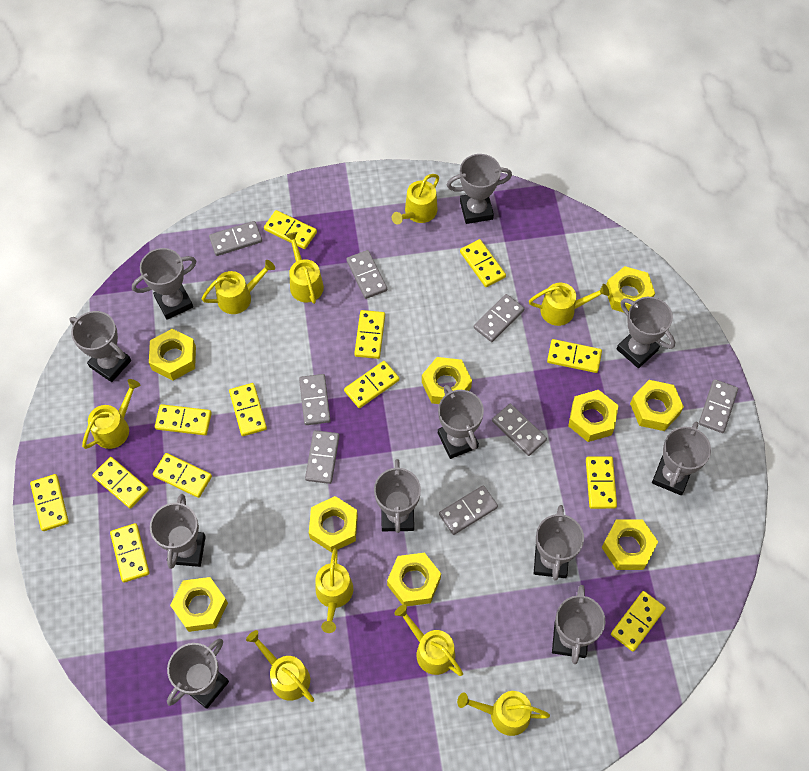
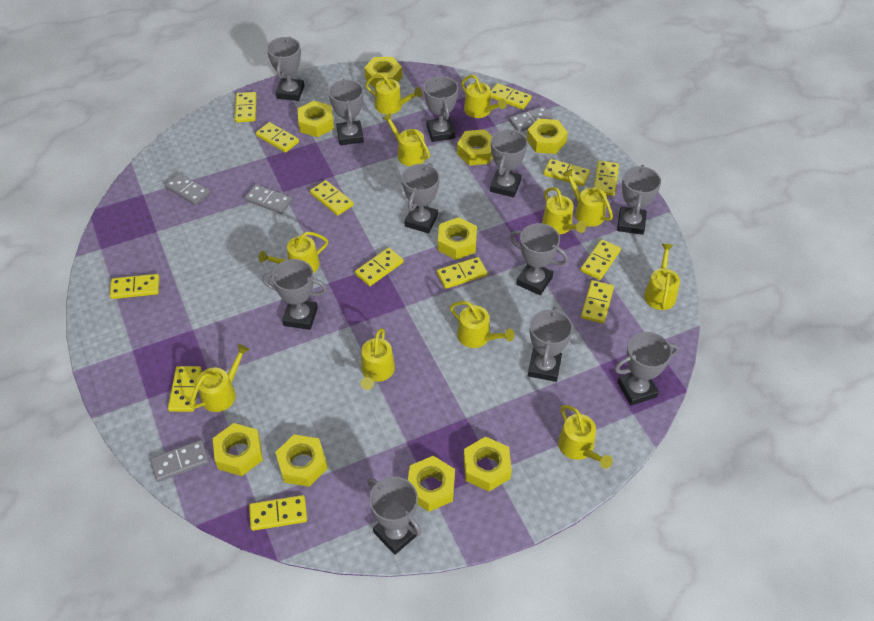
grey domino: [209,221,262,256] [299,374,331,425] [305,430,340,484] [346,250,387,299] [439,485,498,535] [474,294,524,342] [492,404,547,456] [699,379,738,433] = 8 -> [150,440,209,482] [165,173,210,206] [244,184,292,214] [509,106,553,132] = 4
yellow watering can: [82,379,140,449] [202,260,275,314] [246,630,314,702] [285,232,324,304] [316,548,353,633] [392,174,439,224] [394,605,463,676] [457,691,550,736] [529,283,609,326] = 9 -> [190,344,249,412] [259,232,328,273] [361,328,395,390] [366,73,423,114] [382,113,430,166] [450,301,514,348] [461,75,507,118] [542,187,586,234] [558,405,613,469] [563,169,613,227] [644,244,680,310] = 11

